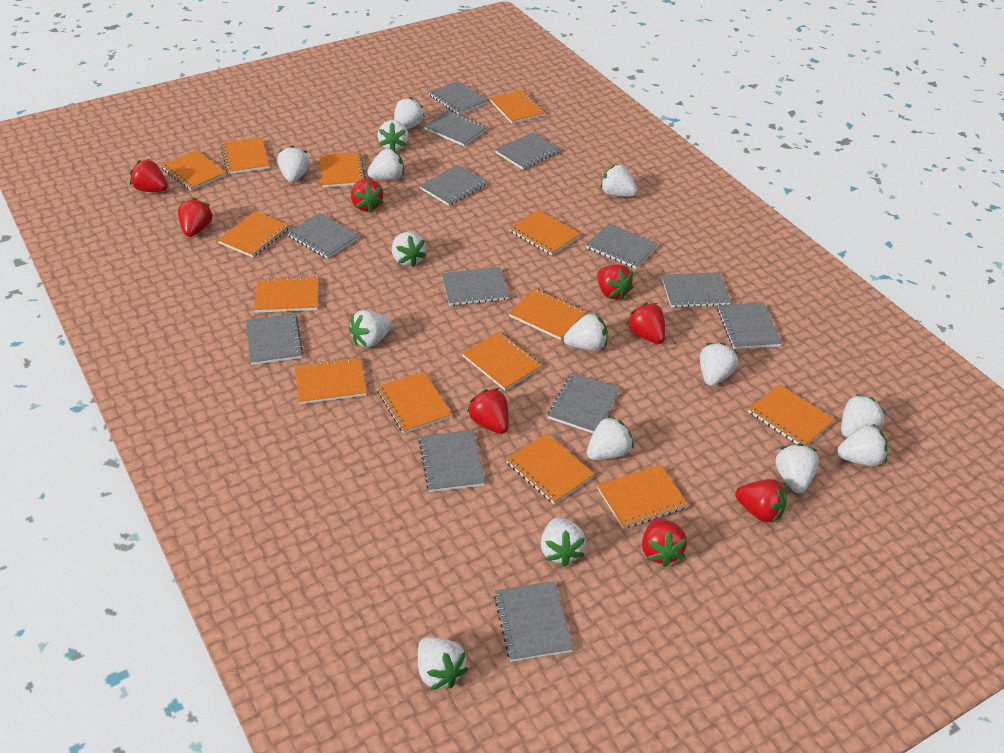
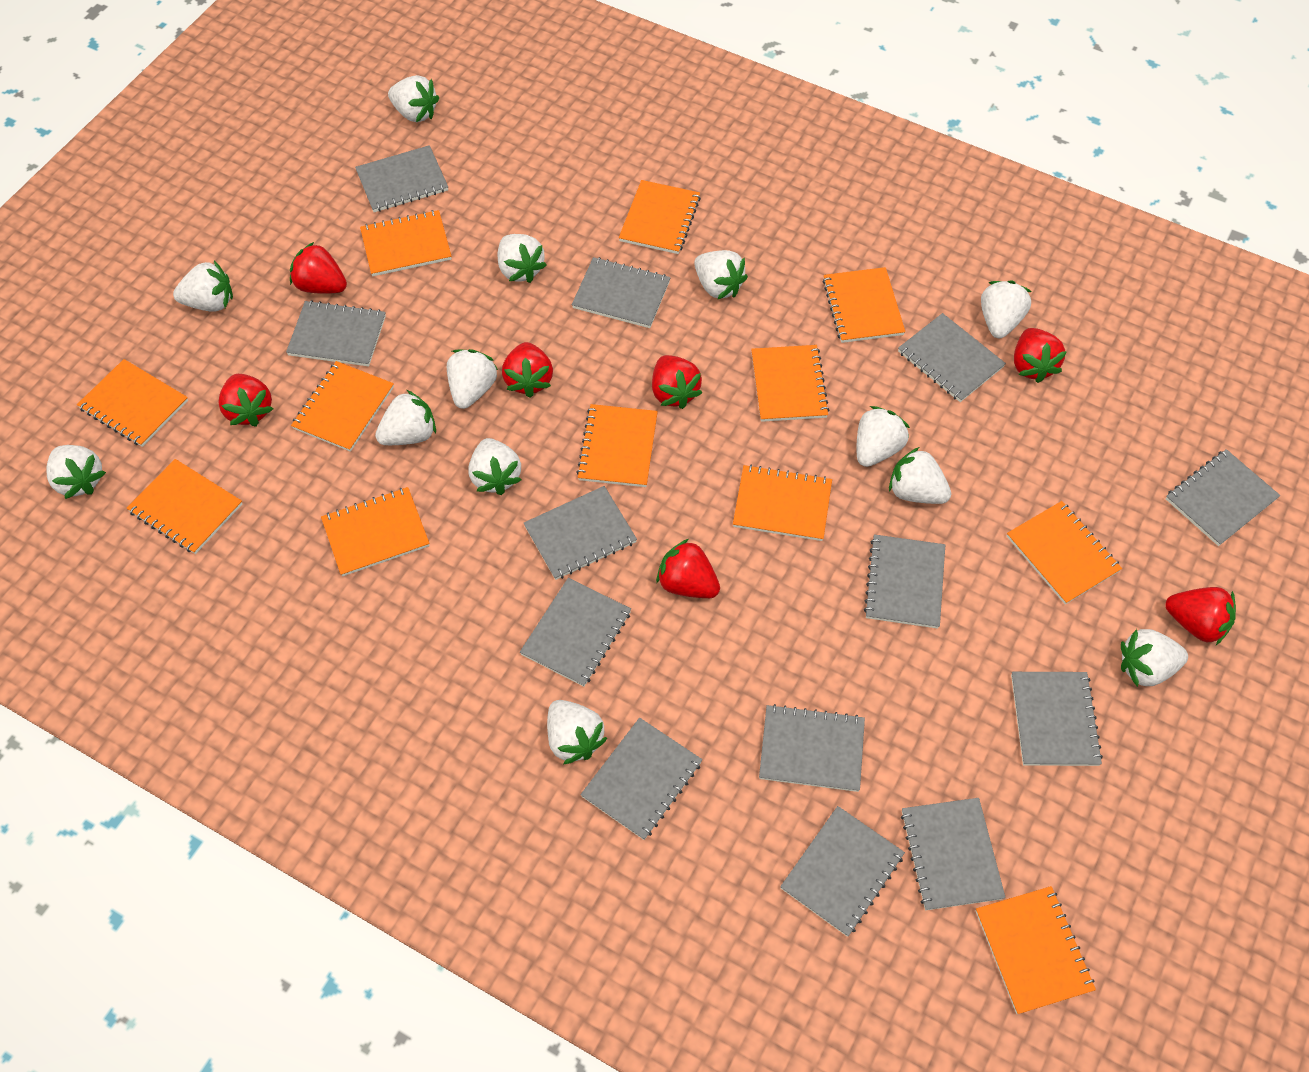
orange notebook: [161,150,226,191] [218,211,290,257] [220,138,270,174] [254,276,319,313] [295,357,367,404] [319,152,365,188] [377,372,452,434] [462,332,543,390] [489,90,546,124] [506,433,595,504] [509,210,581,256] [509,288,586,340] [597,465,688,529] [748,384,835,446] = 14 -> [77,359,188,447] [127,459,242,554] [291,361,394,452] [321,487,430,577] [360,210,452,276] [576,404,658,487] [619,180,701,254] [733,465,832,541] [751,345,829,422] [823,267,905,343] [976,886,1096,1014] [1007,501,1122,604] = 12
red strawberry: [130,159,168,192] [178,198,213,237] [351,179,384,213] [467,388,509,434] [597,264,634,300] [627,303,666,344] [642,518,687,567] [735,479,787,524] = 8 -> [219,374,273,427] [290,242,347,294] [502,342,553,398] [652,355,702,409] [656,539,720,598] [1014,328,1067,383] [1165,587,1236,645] = 7
white strawberry: [277,145,309,182] [349,310,392,348] [367,148,404,180] [378,120,408,150] [392,232,426,268] [394,97,425,129] [418,637,468,690] [541,517,586,567] [564,313,608,351] [587,416,634,460] [600,164,638,197] [700,343,738,386] [775,444,819,493] [837,424,888,466] [841,394,886,437] = 15 -> [46,445,106,499] [173,261,233,312] [375,390,436,445] [388,75,439,122] [447,349,498,409] [469,438,521,495] [498,234,547,283] [547,700,607,765] [694,250,748,300] [857,406,910,467] [889,447,951,504] [981,280,1032,338] [1121,629,1188,687] = 13

